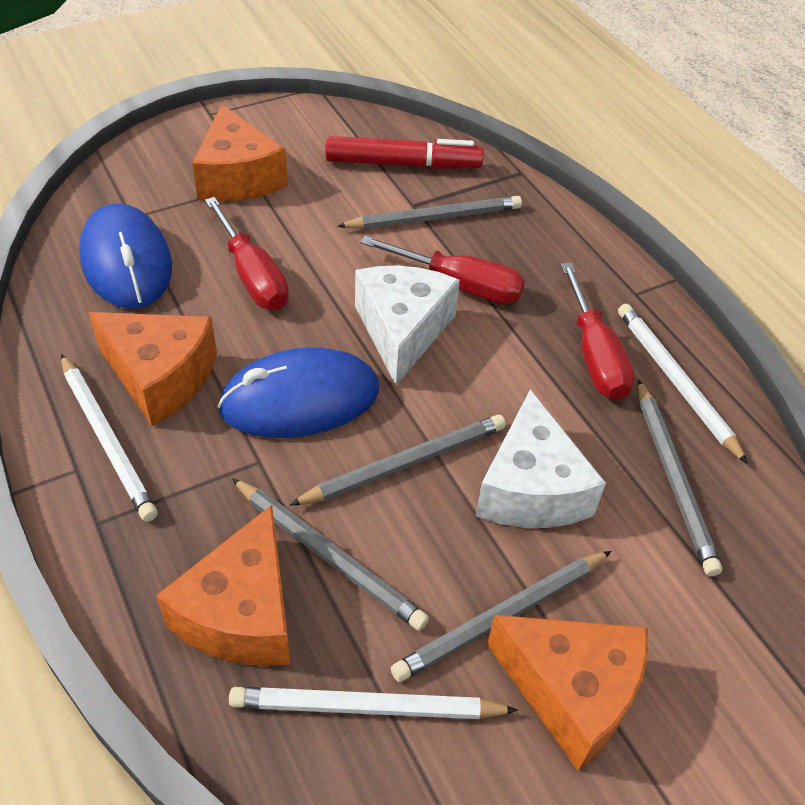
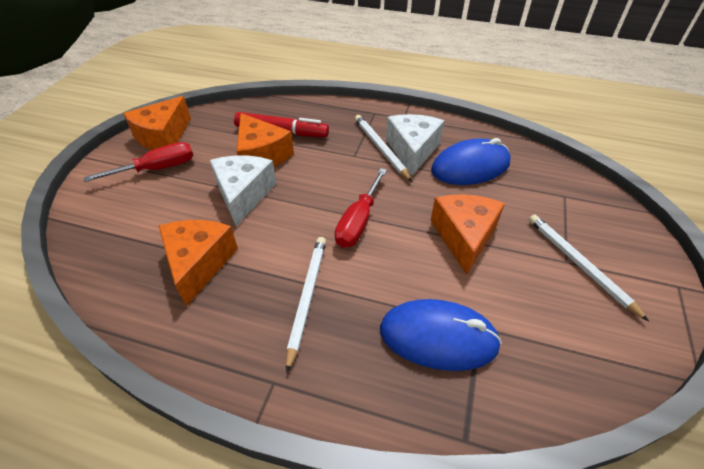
grey pencil: [232,478,429,631] [289,415,506,506] [337,196,522,229] [391,551,612,682] [638,379,722,576] = 5 -> none = 0
red screwdriver: [205,197,289,310] [360,236,525,304] [561,263,635,400] = 3 -> [84,142,194,182] [335,168,387,248] = 2

